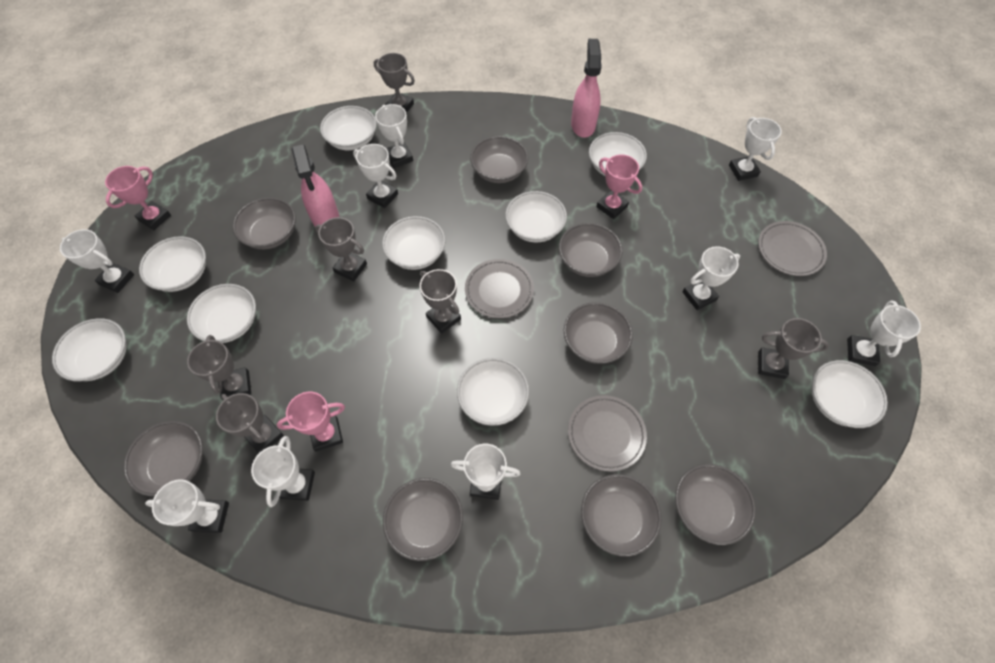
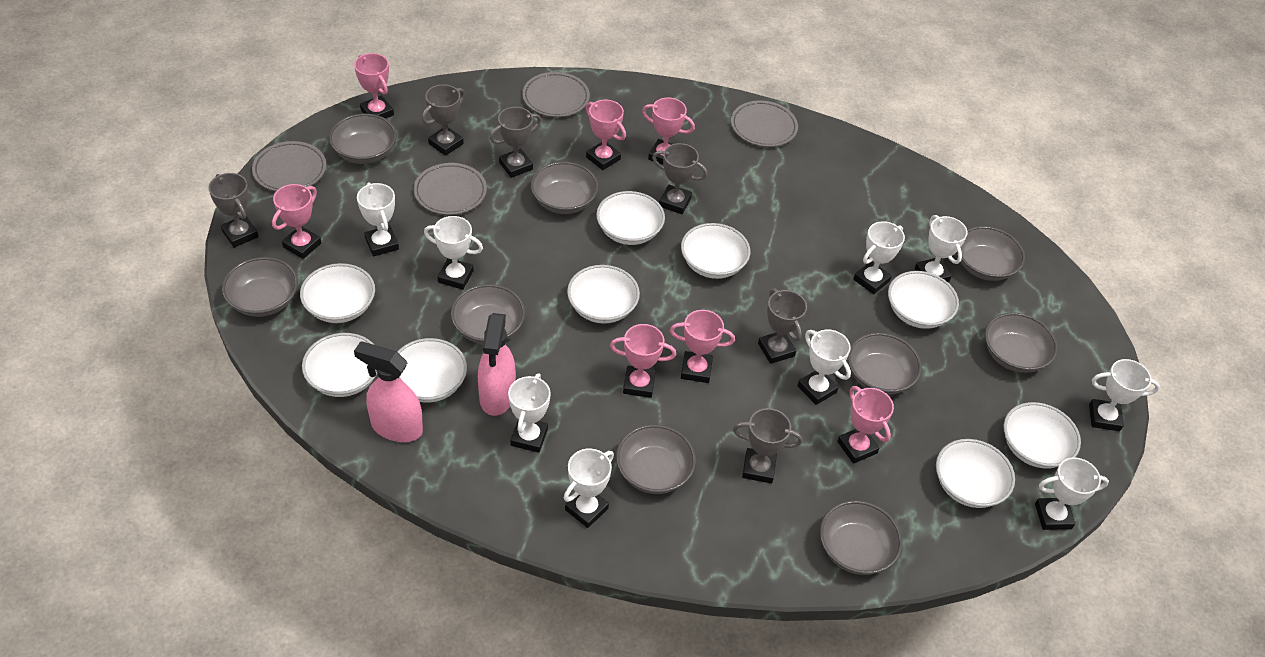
grey bowl: [123,421,203,496] [233,197,296,249] [383,478,463,561] [470,136,528,183] [559,223,623,277] [564,302,633,364] [581,474,661,557] [675,464,756,545] = 8 -> [222,257,298,317] [329,114,397,164] [451,284,525,344] [531,162,598,214] [616,424,696,494] [820,501,902,575] [848,333,922,395] [960,226,1025,281] [985,312,1058,373] = 9
grey plate: [465,259,534,318] [568,395,647,472] [758,221,827,276] = 3 -> [252,141,326,191] [414,163,487,215] [522,72,590,117] [731,101,798,147] = 4
pink trophy: [105,166,171,230] [277,392,345,452] [596,154,642,219] = 3 -> [272,184,321,259] [354,53,394,119] [586,100,626,170] [610,324,676,398] [642,97,695,165] [670,310,735,383] [837,386,894,464] = 7

